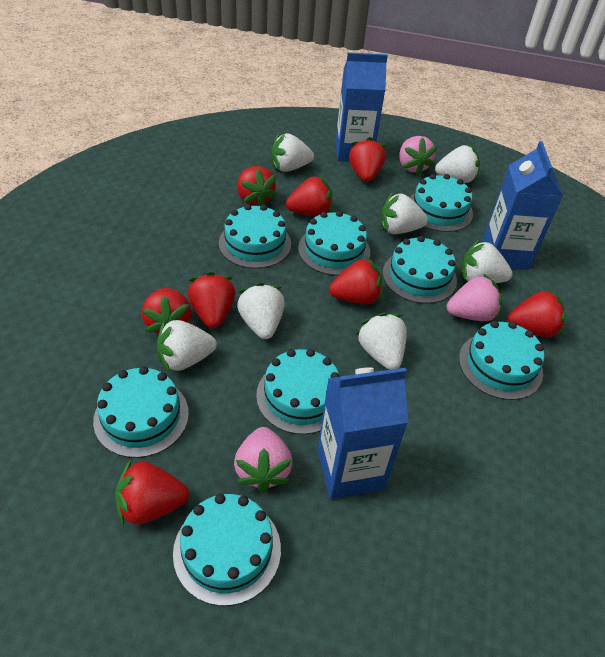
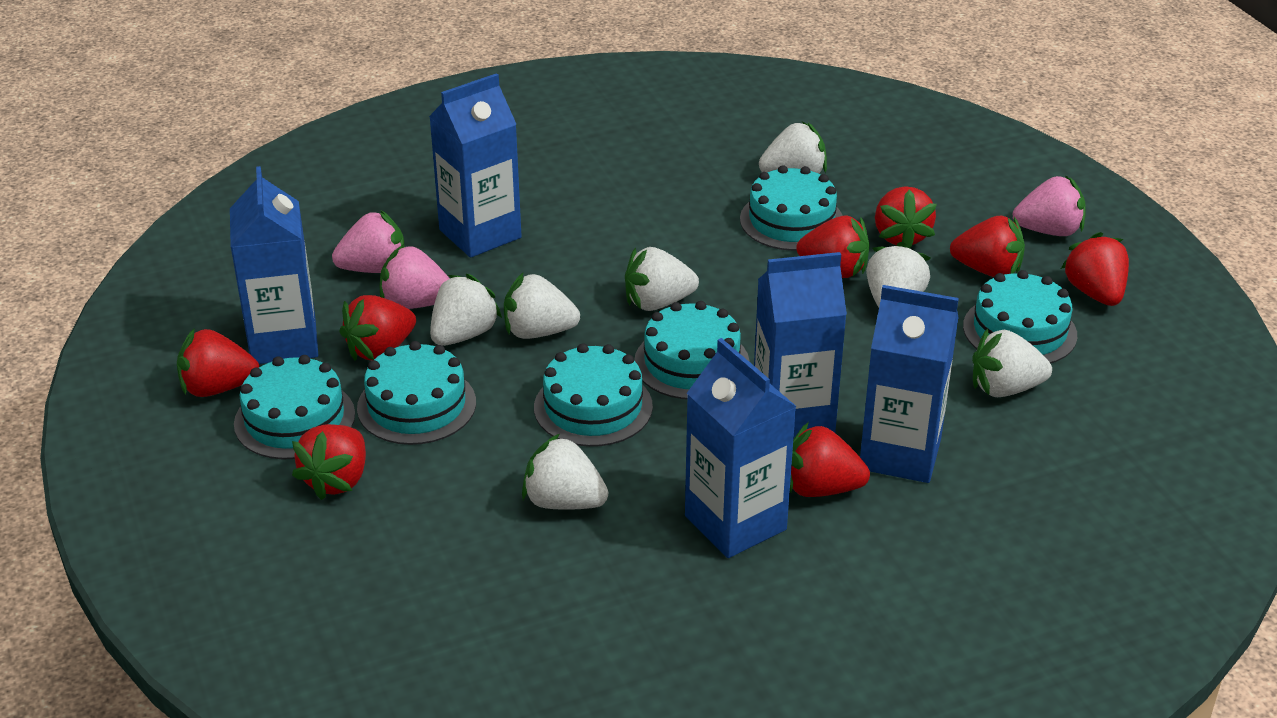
blue carton: [317,367,408,499] [335,52,388,162] [482,141,563,270] = 3 -> [230,166,318,364] [429,73,522,258] [685,338,797,558] [754,252,847,440] [860,285,959,483] = 5
turquoise cake: [93,366,189,458] [173,494,281,606] [219,204,291,269] [256,349,340,434] [298,211,370,275] [383,236,457,304] [410,174,473,232] [459,321,544,400] = 8 -> [234,355,355,459] [357,341,476,445] [534,343,653,447] [634,301,750,399] [740,165,843,251] [963,270,1077,364] = 6

